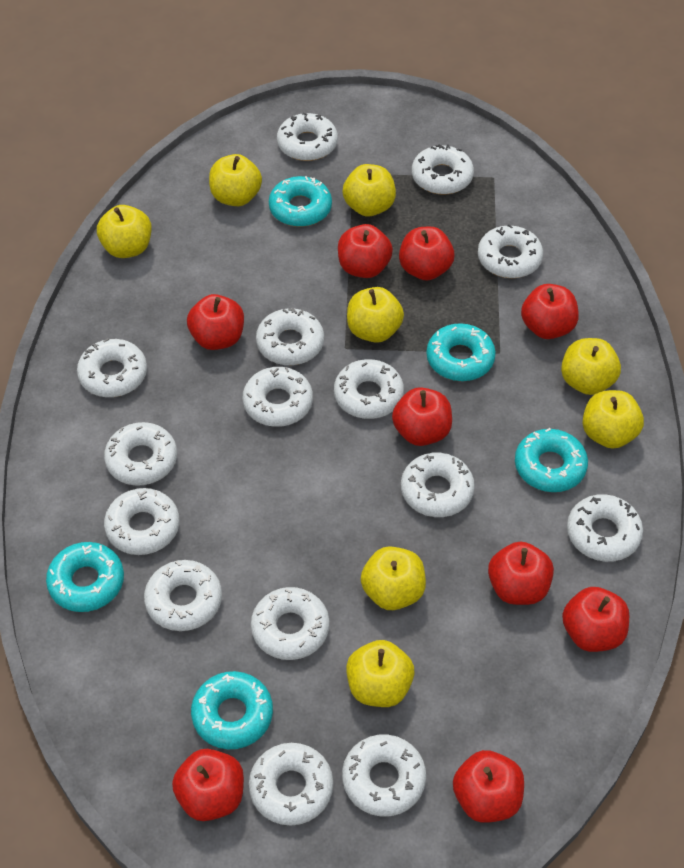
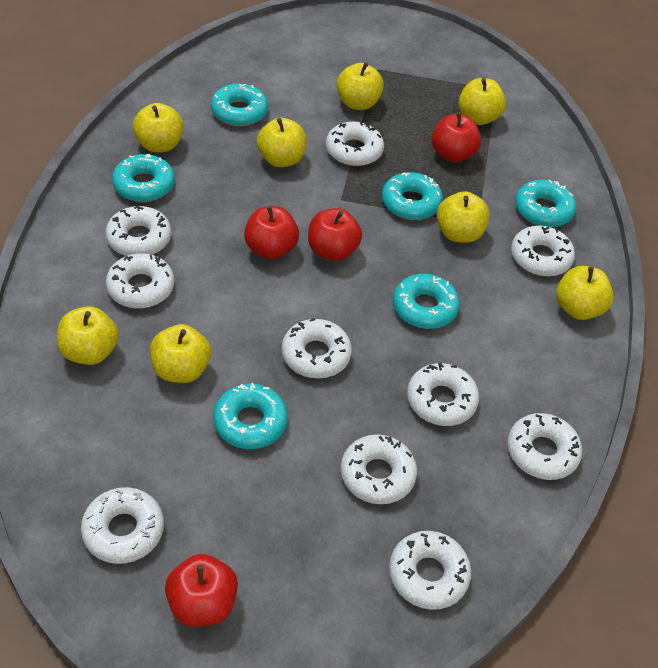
red apple: [172,749,244,821] [187,294,244,350] [338,224,393,278] [392,387,452,446] [399,227,455,280] [453,750,524,823] [488,542,554,605] [521,284,579,339] [562,587,629,652] = 9 -> [165,554,238,627] [244,206,299,259] [308,208,362,261] [432,112,481,162] = 4
turquoise donut: [46,542,124,612] [191,671,273,750] [269,176,332,227] [426,323,496,381] [515,428,588,492] = 5 -> [112,154,175,202] [211,84,268,126] [213,383,288,449] [382,172,443,220] [393,274,460,329] [515,180,576,227] = 6
white donut: [77,338,147,397] [104,422,177,486] [104,488,179,555] [144,560,222,631] [243,367,313,427] [249,743,333,826] [251,587,329,660] [256,308,324,365] [277,113,338,161] [334,359,404,419] [342,734,426,817] [401,453,475,517] [412,144,474,195] [478,224,543,278] [567,494,643,562] = 15 -> [81,487,164,564] [105,205,171,256] [106,253,174,308] [282,318,352,378] [326,122,384,166] [341,434,417,504] [389,531,471,610] [407,363,479,426] [507,413,582,480] [511,226,575,277] = 10

